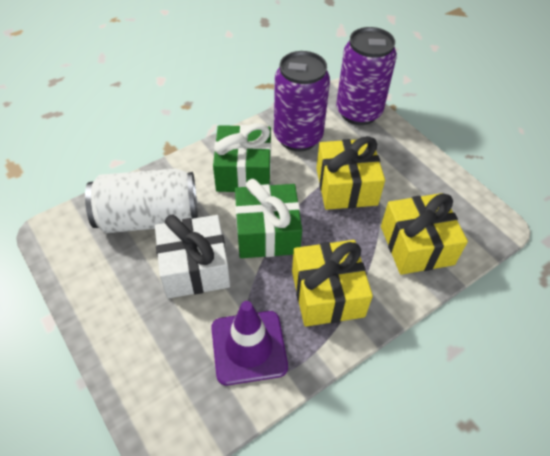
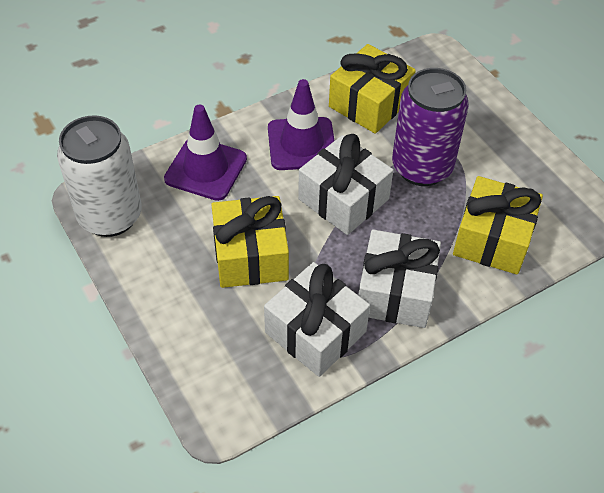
green gift: [213,123,271,192] [235,179,302,258] = 2 -> none = 0
purple can: [274,51,330,151] [336,27,397,125] = 2 -> [392,68,469,186] = 1
purple traffic cone: [211,301,288,385] = 1 -> [164,105,247,201] [268,79,335,170] = 2
white gift: [155,214,230,299] = 1 -> [264,262,370,377] [298,134,393,235] [358,229,441,328] = 3

